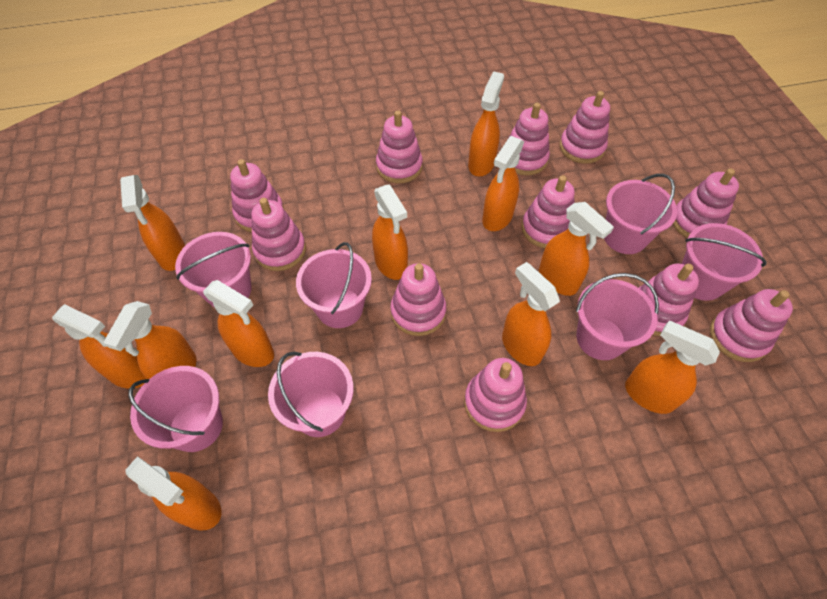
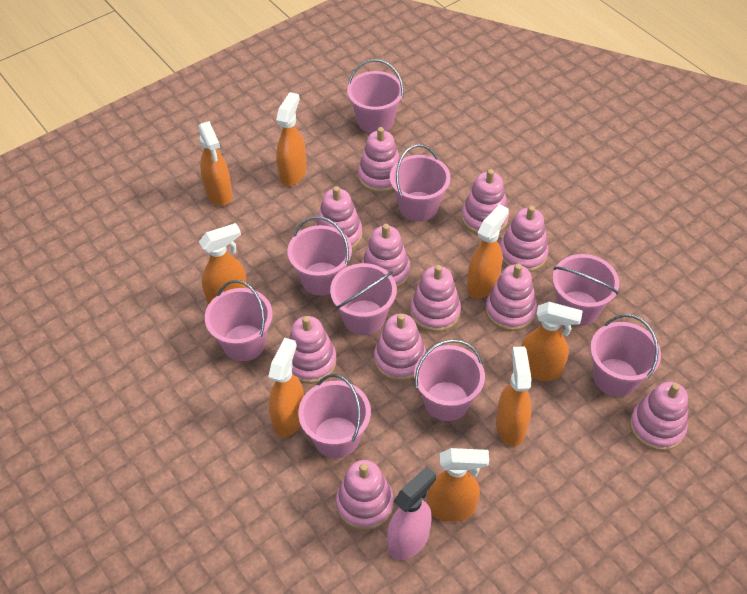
orange spray bottle: [52,304,146,388] [104,301,196,379] [120,175,185,271] [125,456,221,530] [203,280,274,367] [372,184,408,280] [468,71,504,177] [482,136,524,231] [502,262,560,366] [539,202,614,296] [625,321,720,414] = 11 -> [198,121,232,206] [199,223,247,305] [268,338,304,437] [276,92,307,186] [427,448,489,522] [467,204,509,298] [496,347,532,446] [521,302,583,381] = 8
pink bucket: [128,366,223,452] [175,232,252,307] [268,352,354,437] [296,242,372,328] [576,273,659,360] [604,174,677,254] [682,223,767,301] = 7 -> [205,280,273,361] [287,216,352,296] [298,374,371,458] [330,263,397,335] [347,59,404,133] [390,144,451,222] [414,339,485,421] [552,254,619,326] [590,314,661,397] = 9
pink spray bottle: none = 0 -> [387,466,436,560] = 1

